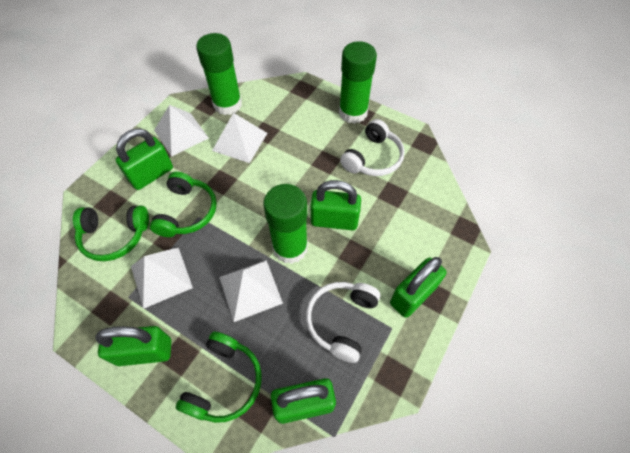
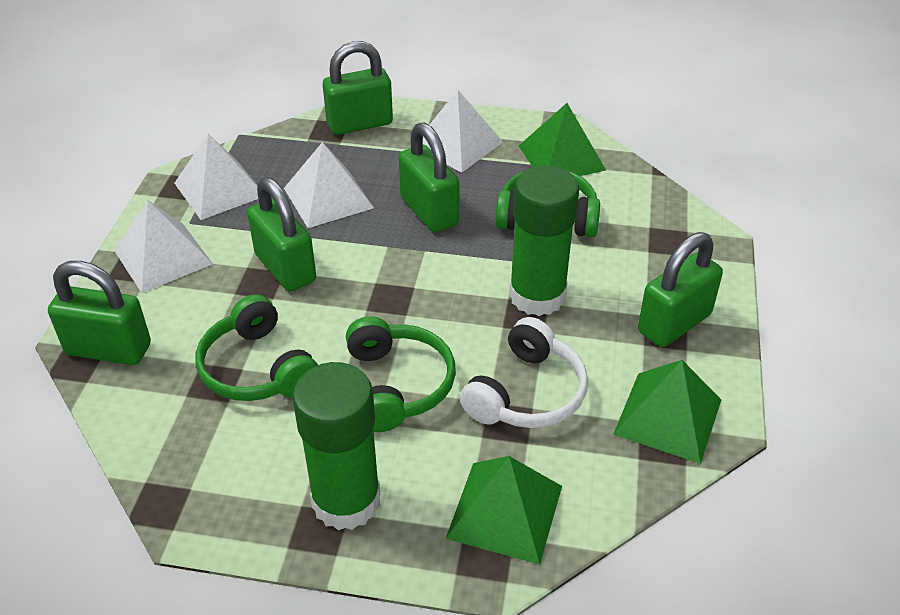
green glue stick: [196,33,242,115] [263,184,308,264] [339,41,377,124] = 3 -> [292,362,380,530] [509,166,579,316] = 2
green pyramid: none = 0 -> [446,456,562,565] [519,103,606,176] [613,360,721,464] = 3
white headphones: [306,282,380,363] [340,119,405,176] = 2 -> [460,317,588,428] = 1

